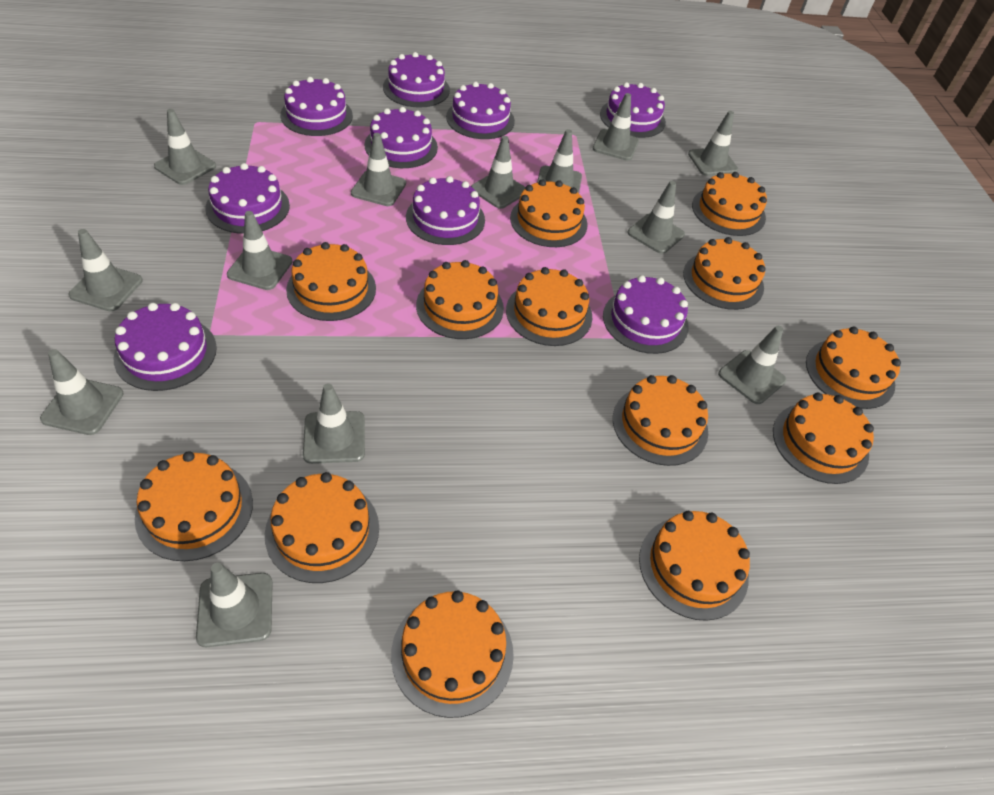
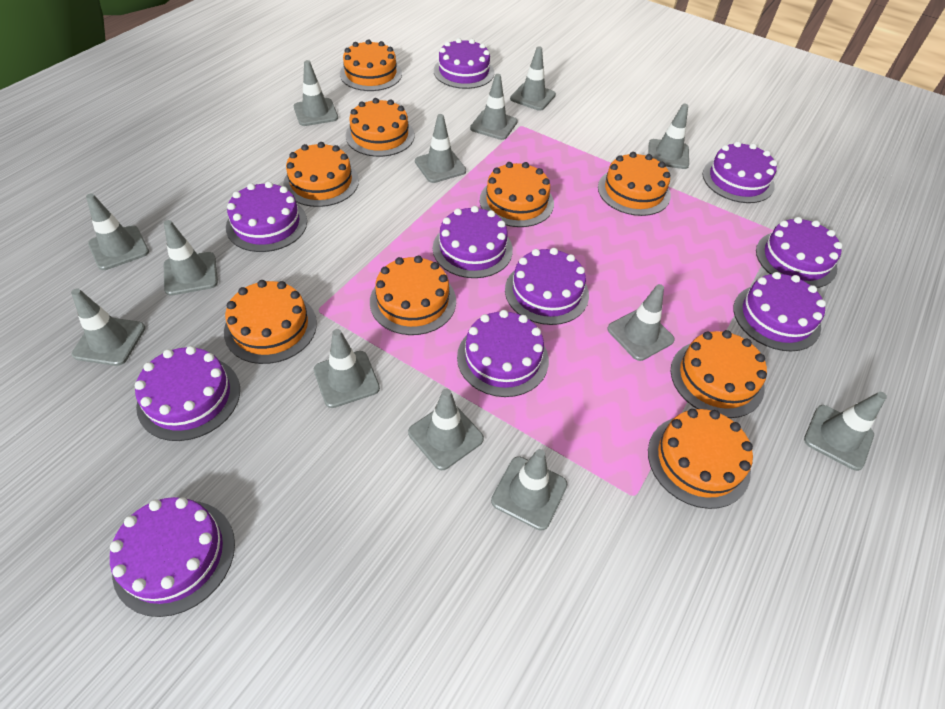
orange cake: [135,451,253,561] [265,472,379,583] [286,242,376,321] [391,591,514,718] [416,260,504,339] [506,267,592,346] [510,179,588,247] [613,375,708,466] [639,511,750,621] [683,237,766,310] [692,172,767,236] [773,393,874,484] [806,326,901,409] = 13 -> [224,280,317,364] [283,142,359,207] [340,39,402,91] [345,98,414,157] [370,256,456,335] [480,162,554,227] [598,152,671,216] [648,409,753,509] [671,330,767,418] = 9
purple cake: [114,303,217,391] [205,163,290,234] [280,77,353,136] [365,107,438,168] [383,52,450,108] [406,176,485,245] [446,82,515,139] [600,82,666,138] [603,275,688,354] = 9 -> [110,497,235,617] [135,346,240,441] [226,181,307,252] [433,206,513,278] [434,38,494,89] [457,310,549,397] [505,248,589,325] [702,141,777,203] [733,272,826,351] [756,217,842,288] = 10

